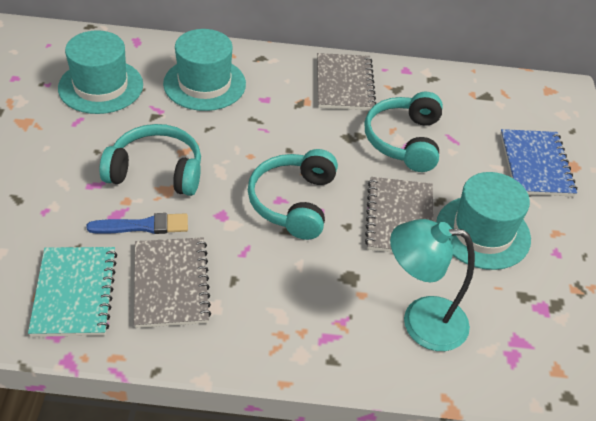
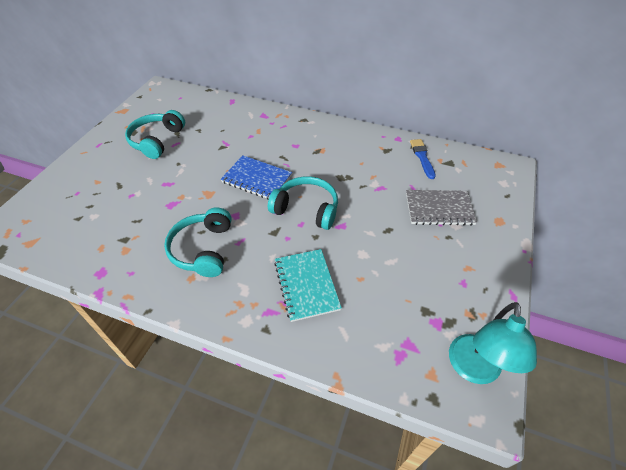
grey notebook: [134,237,211,328] [317,53,376,110] [365,177,434,252] = 3 -> [406,190,477,226] = 1
turquoise hat: [58,30,143,114] [163,29,246,111] [436,172,531,270] = 3 -> none = 0

